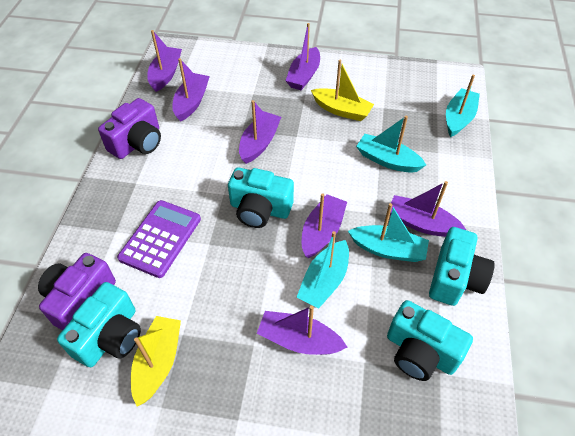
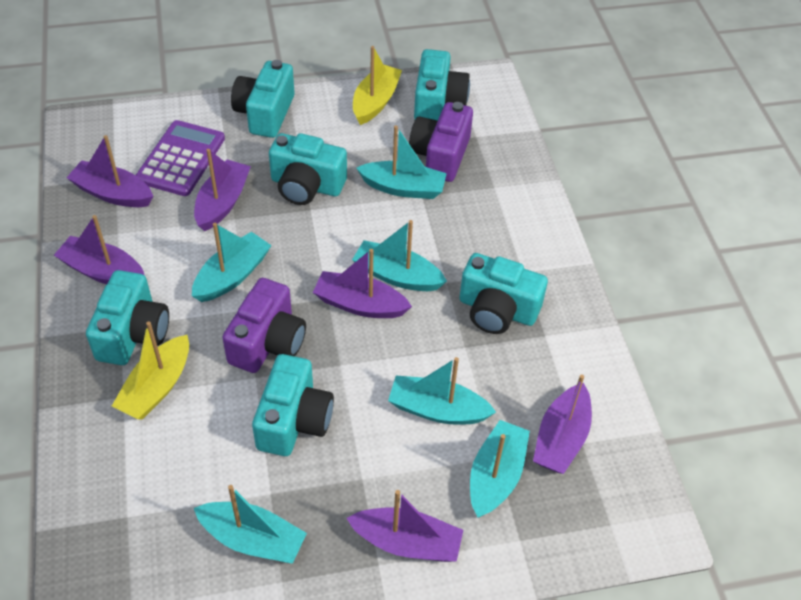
purple boat: [147,30,182,92] [173,58,210,121] [239,100,281,164] [257,305,347,355] [286,23,320,90] [302,193,347,258] [390,181,466,237] = 7 -> [54,215,145,284] [67,135,153,207] [194,149,251,231] [313,249,412,318] [346,490,463,562] [533,375,592,474] = 6
turquoise boat: [297,231,349,308] [348,203,429,262] [356,116,426,173] [446,75,480,137] = 4 -> [192,223,272,302] [194,485,307,564] [352,220,447,291] [356,125,447,199] [388,357,496,425] [470,420,530,518] = 6
turquoise camera: [57,282,141,367] [228,168,294,228] [387,300,473,381] [429,227,495,306] = 4 -> [86,270,169,365] [231,60,294,138] [252,354,334,456] [269,133,347,205] [414,49,470,121] [460,253,548,334] = 6

